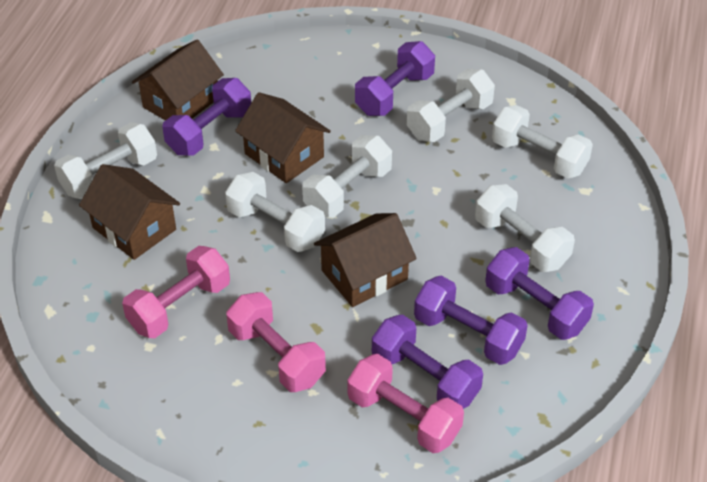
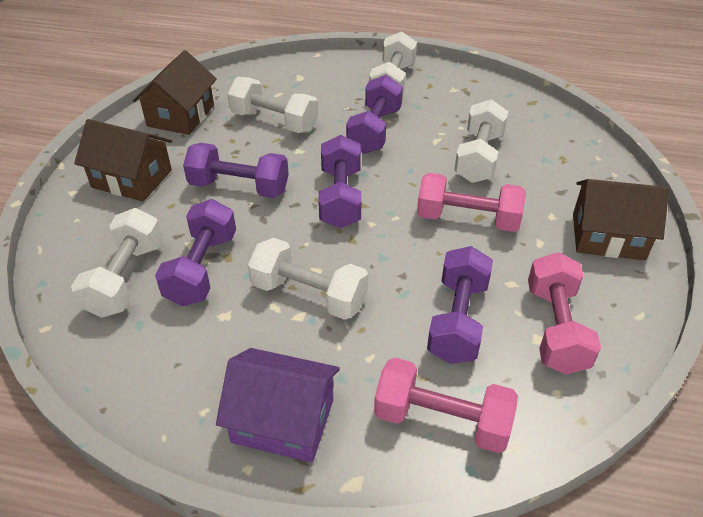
brown house: [79,164,180,260] [132,39,224,121] [235,92,331,183] [314,213,417,307] = 4 -> [74,119,172,202] [133,50,217,135] [573,179,669,260] = 3
purple house: none = 0 -> [216,348,340,463] = 1
white dumbbell: [54,122,157,199] [225,172,325,252] [302,135,392,218] [407,69,495,142] [475,184,575,272] [492,105,593,179] = 6 -> [71,208,163,318] [227,77,318,133] [248,238,368,320] [369,31,417,96] [454,99,508,183] = 5

